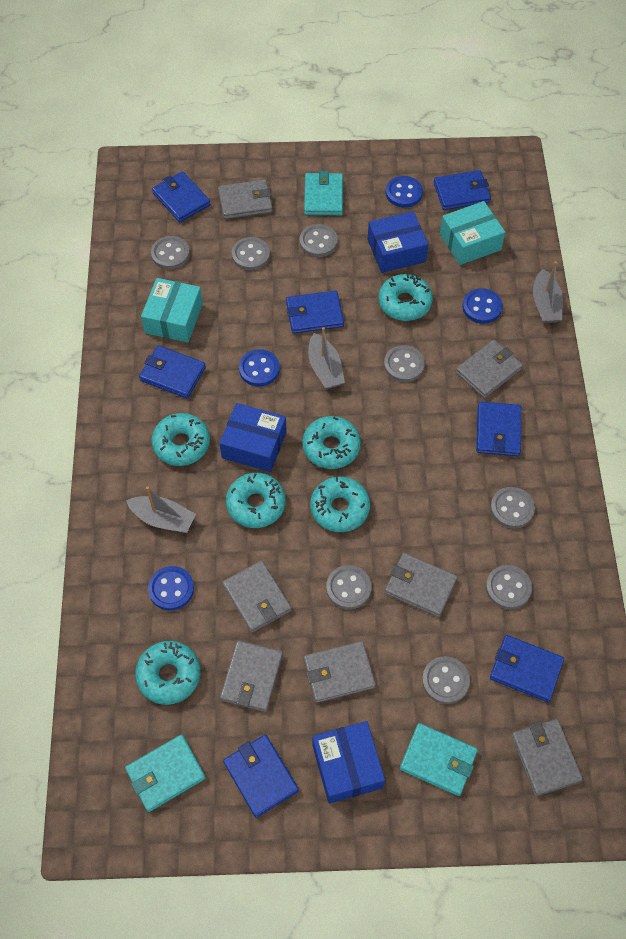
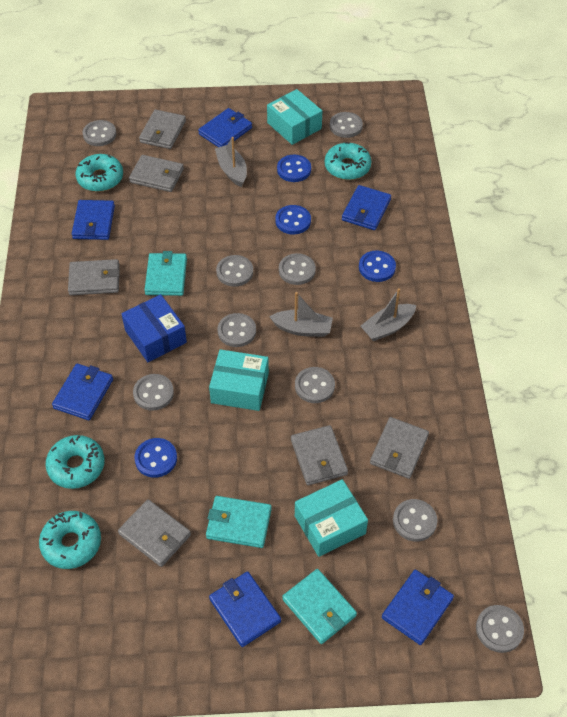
blue box: [219,403,287,472] [312,721,385,804] [368,211,429,273] = 3 -> [122,294,187,362] = 1
blue wallet: [139,345,206,398] [152,171,211,222] [223,735,299,818] [286,291,344,334] [434,170,491,210] [476,402,521,456] [490,635,564,702] = 7 -> [52,364,113,420] [72,200,115,240] [198,108,252,147] [209,571,281,647] [342,185,391,230] [382,570,454,645] = 6
grey button: [151,236,190,269] [232,237,270,271] [299,224,338,257] [326,565,372,610] [384,345,425,382] [422,656,470,704] [486,565,532,609] [490,487,535,529] = 8 -> [82,120,117,146] [133,374,174,411] [216,255,253,287] [218,313,256,347] [279,253,316,285] [295,367,335,403] [330,112,363,138] [393,499,437,542] [476,605,524,653] = 9
grey wallet: [218,180,273,219] [220,640,283,712] [222,561,292,633] [304,641,376,703] [385,553,457,617] [456,340,523,398] [511,719,583,796] = 7 -> [68,259,120,295] [118,499,191,567] [129,155,184,192] [139,110,186,149] [291,425,348,485] [370,417,429,479] = 6
turquoise box: [141,278,203,343] [440,201,505,265] = 2 -> [209,349,269,411] [267,89,322,145] [295,479,368,557] = 3
turquoise donut: [135,641,201,705] [152,413,210,466] [226,473,286,528] [302,416,361,469] [310,477,370,532] [379,274,433,321] = 6 -> [39,511,101,569] [46,435,105,489] [75,154,123,192] [325,142,372,180] = 4

